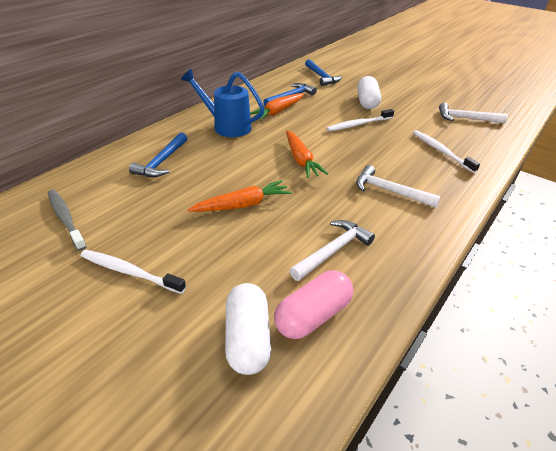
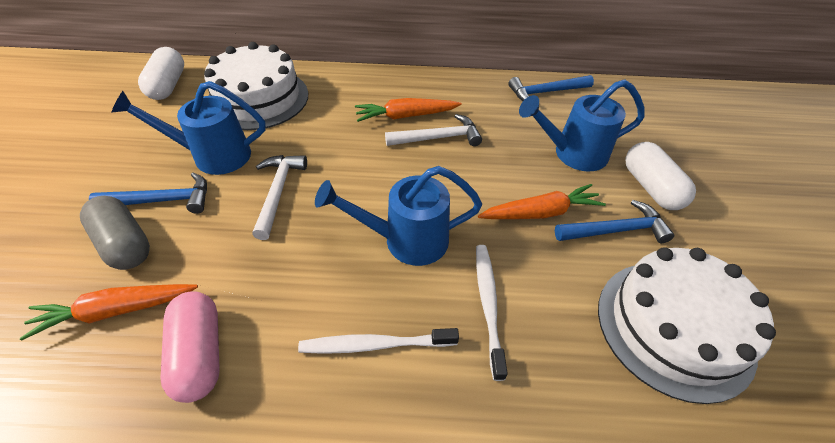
blue watering can: [181,69,264,137] = 1 -> [111,81,266,175] [315,166,482,266] [519,79,645,171] = 3
grey capsule: none = 0 -> [80,196,150,270] = 1
grey toothbrush: [48,190,87,251] = 1 -> none = 0
white cake: none = 0 -> [204,42,308,130] [598,247,776,404] = 2
white hammer: [289,220,375,281] [356,165,441,207] [439,103,508,123] = 3 -> [252,155,307,240] [385,114,482,146] = 2
white toothbrush: [80,250,186,294] [327,109,394,131] [413,130,480,173] = 3 -> [298,328,459,354] [476,245,508,381] = 2

